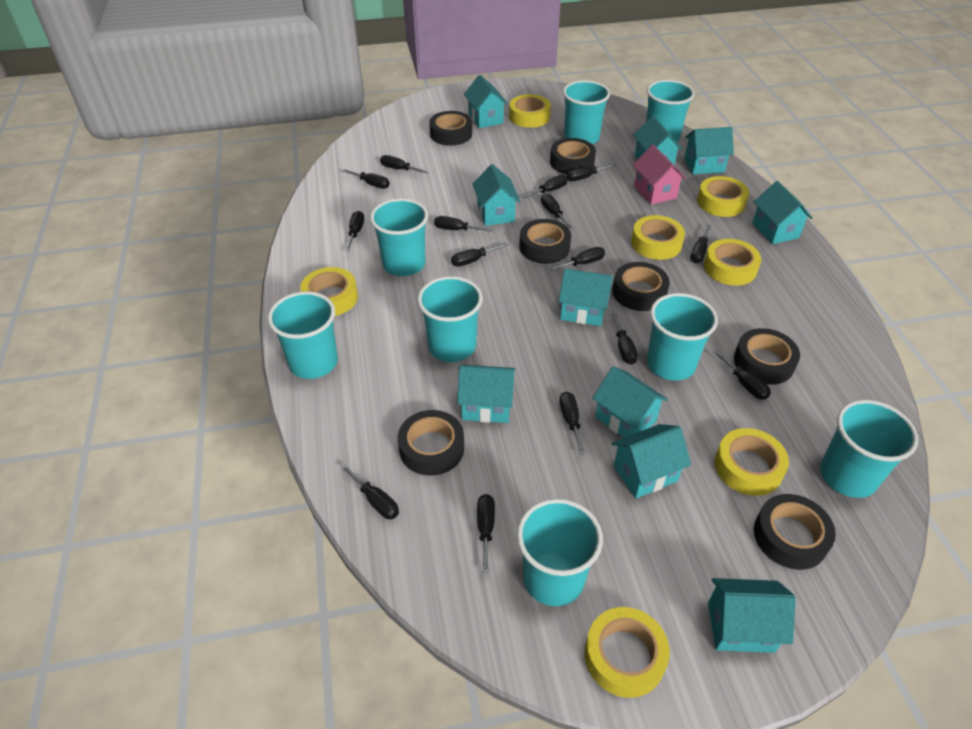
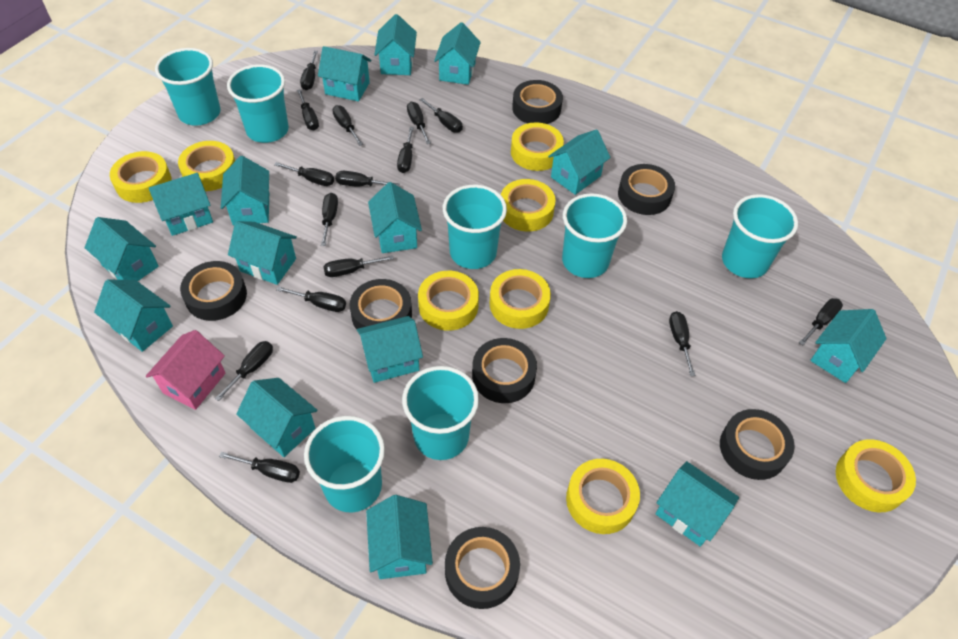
turquoise cup: [268,291,338,379] [370,198,428,276] [418,276,483,362] [517,499,603,606] [563,80,610,144] [646,80,695,142] [647,293,718,381] [820,400,918,498] = 8 -> [155,48,220,126] [227,64,289,143] [304,416,385,512] [402,366,479,460] [443,185,507,269] [562,193,627,278] [722,194,798,278] = 7
turquoise house: [457,365,515,423] [464,75,508,128] [473,164,520,226] [559,269,613,326] [593,366,668,438] [612,424,691,499] [633,116,683,165] [684,127,734,174] [708,578,796,653] [752,181,812,244] = 10 -> [84,217,159,281] [94,279,173,352] [149,173,213,236] [221,156,269,225] [228,221,297,285] [236,378,318,457] [318,46,371,101] [357,316,423,383] [366,495,433,579] [368,182,422,253] [374,14,417,75] [434,22,481,85] [548,129,611,195] [655,461,739,547] [810,309,887,383] = 15
yellow tape: [300,267,358,316] [509,94,551,128] [585,607,670,698] [631,215,685,260] [697,176,749,217] [704,239,761,286] [715,428,789,496] = 7 -> [110,151,172,203] [178,141,235,191] [418,271,479,331] [489,269,551,329] [501,179,556,232] [511,122,564,171] [566,459,640,534] [836,439,916,512] = 8

